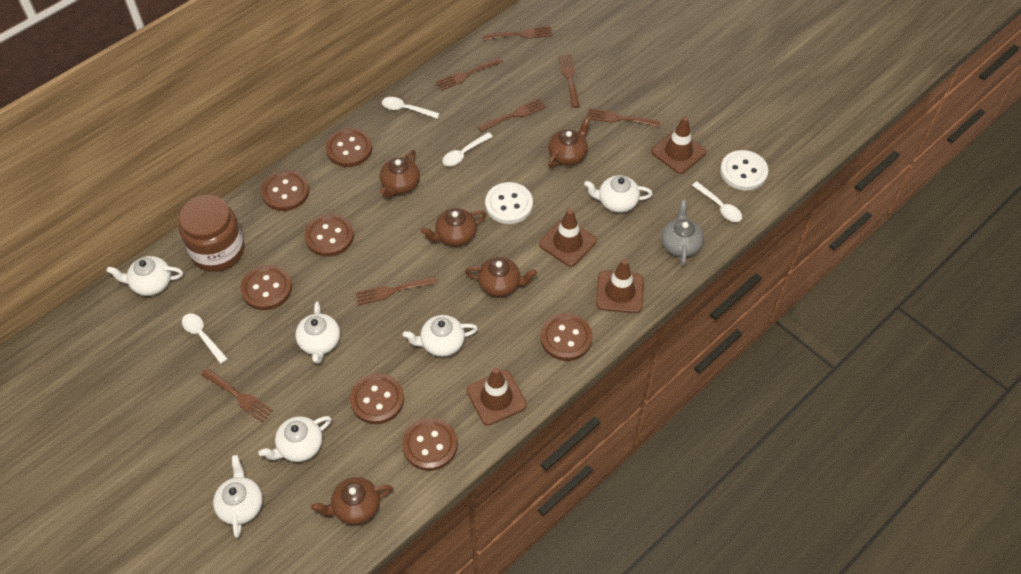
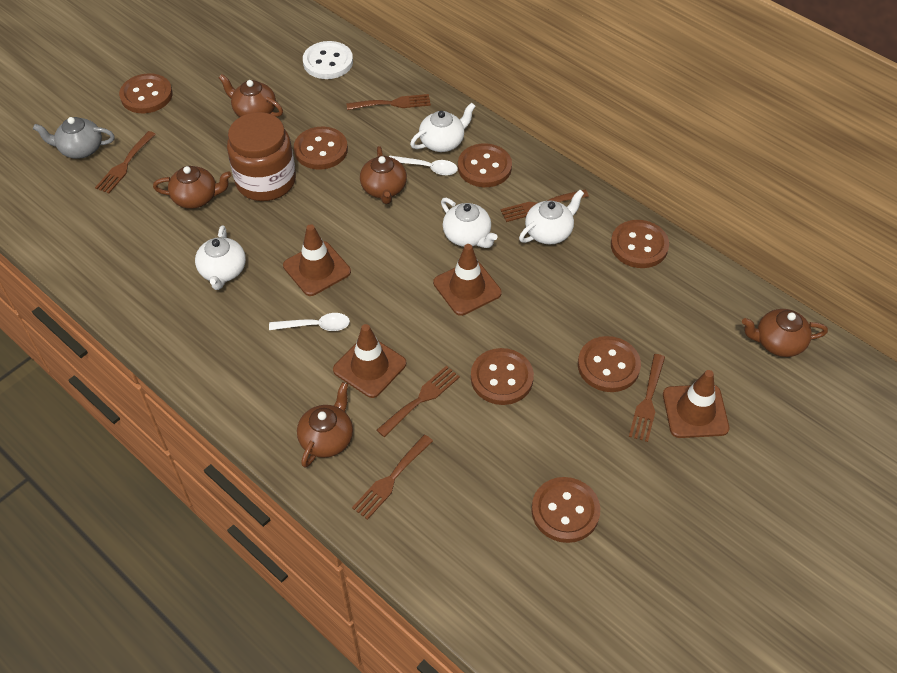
brown fork: [201,368,273,422] [355,276,437,305] [436,57,503,91] [477,98,546,132] [483,26,553,40] [558,54,580,108] [587,108,661,127] = 7 -> [95,131,156,194] [346,94,431,110] [352,435,433,520] [377,366,460,437] [500,190,589,222] [629,354,665,442] = 6
white button: [485,182,533,224] [720,150,768,190] = 2 -> [303,41,353,79] = 1
white spoon: [182,313,228,364] [382,97,440,119] [442,132,493,166] [692,182,742,222] = 4 -> [269,313,350,331] [389,156,458,176] = 2
white teapot: [106,256,183,296] [213,455,263,538] [258,416,331,462] [295,302,340,364] [403,315,478,357] [584,175,653,213] = 6 -> [195,225,246,290] [410,103,476,152] [441,198,498,248] [519,190,584,244] = 4

